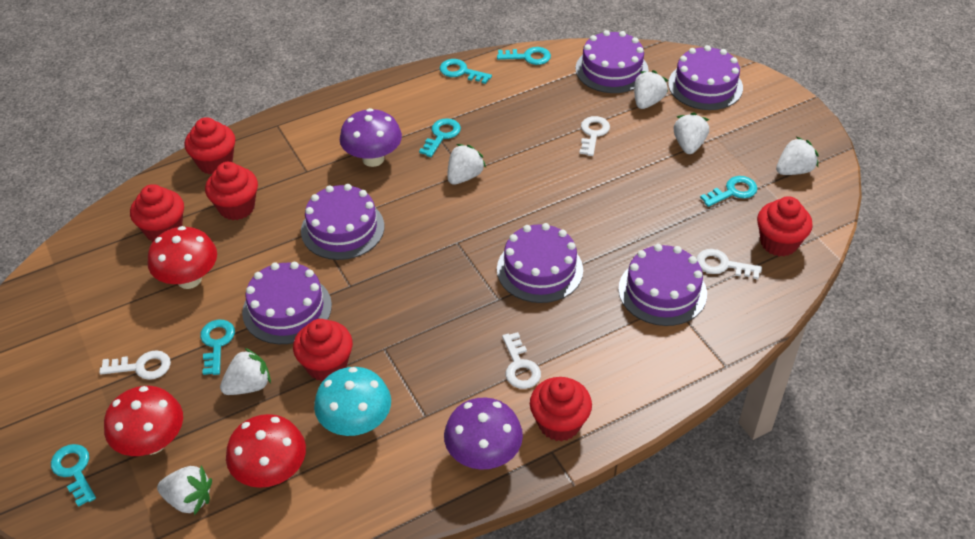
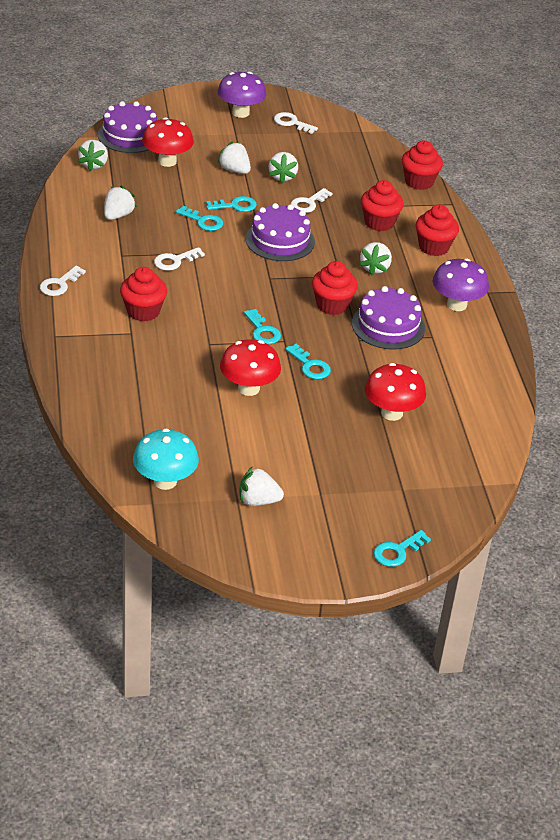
purple cake: [242,262,332,344] [301,184,384,260] [497,223,583,303] [576,30,649,93] [618,244,707,326] [668,45,743,110] = 6 -> [98,101,157,153] [245,203,315,261] [352,286,425,350] = 3
red cupcake: [130,184,184,242] [185,117,235,174] [205,162,258,220] [293,319,353,381] [530,377,592,441] [757,196,813,257] = 6 -> [120,267,167,322] [312,261,358,315] [361,180,404,231] [402,140,443,190] [415,205,459,256] = 5
turquoise key: [51,444,96,507] [200,320,235,375] [419,118,461,157] [440,59,492,84] [497,47,551,65] [700,176,758,207] = 6 -> [176,206,223,231] [206,196,257,212] [244,309,281,345] [285,344,331,379] [374,530,431,567] = 5

